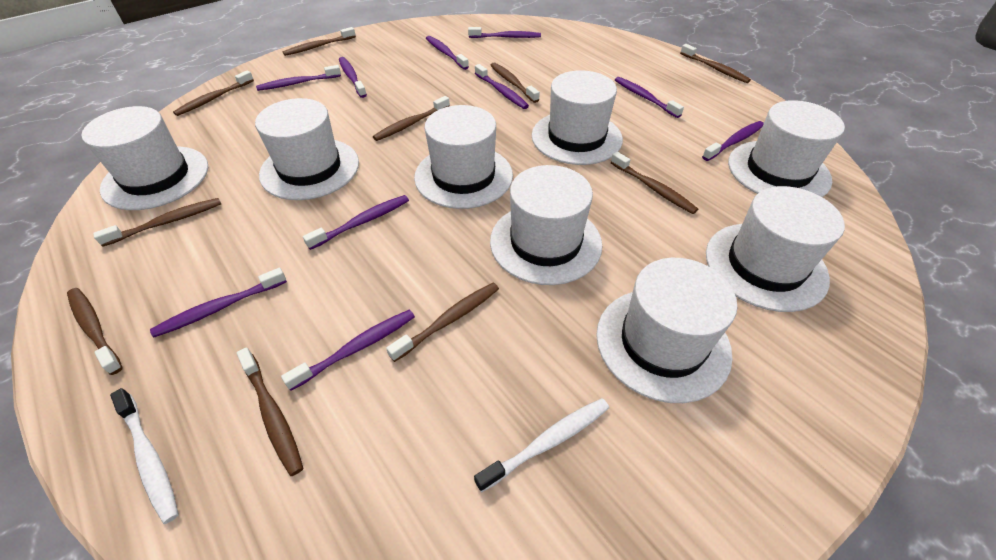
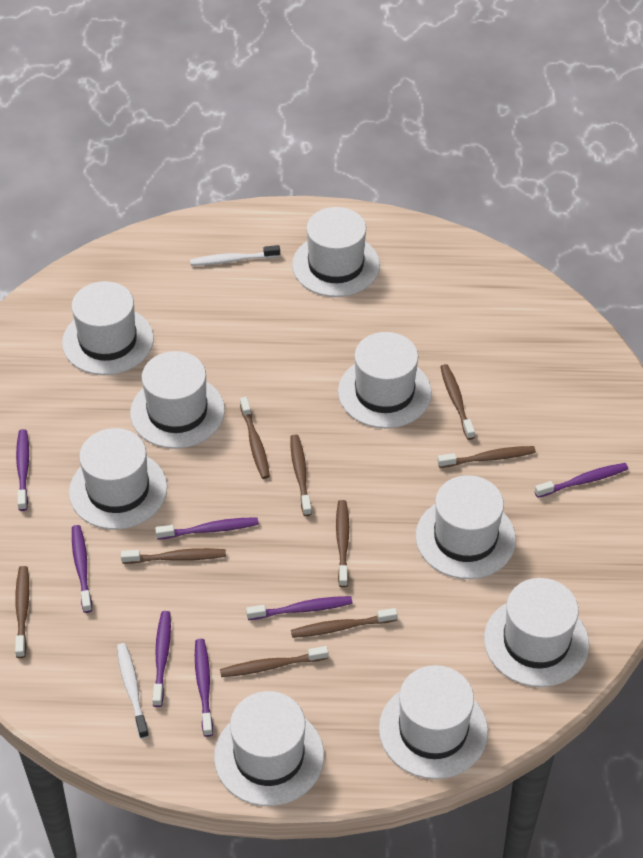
brown toothbrush: [67,288,123,375] [93,198,221,247] [173,71,254,116] [237,347,303,476] [282,27,356,56] [373,96,450,141] [386,283,499,362] [490,63,540,103] [611,152,698,214] [680,44,751,83] = 10 -> [15,566,29,658] [121,548,226,564] [220,646,328,677] [240,397,270,479] [290,435,312,516] [291,608,398,638] [336,500,349,587] [438,446,536,468] [440,364,475,440] = 9
purple toothbrush: [150,268,287,338] [256,65,341,91] [281,310,415,391] [303,195,409,250] [339,57,367,98] [426,36,469,70] [468,27,541,38] [475,64,529,109] [615,77,684,118] [702,121,764,161] = 10 -> [16,429,29,511] [72,525,92,613] [152,611,171,707] [155,517,259,540] [195,639,213,737] [246,596,353,620] [535,463,628,498] = 7
white hat: [81,106,208,210] [255,98,359,200] [414,105,513,209] [490,165,602,285] [532,70,623,165] [596,258,737,403] [706,186,845,312] [728,100,845,197] = 8 -> [62,281,154,375] [69,428,167,530] [130,351,225,449] [214,691,324,806] [292,207,380,297] [338,332,432,428] [379,665,488,779] [416,475,516,579] [484,578,589,687] = 9

